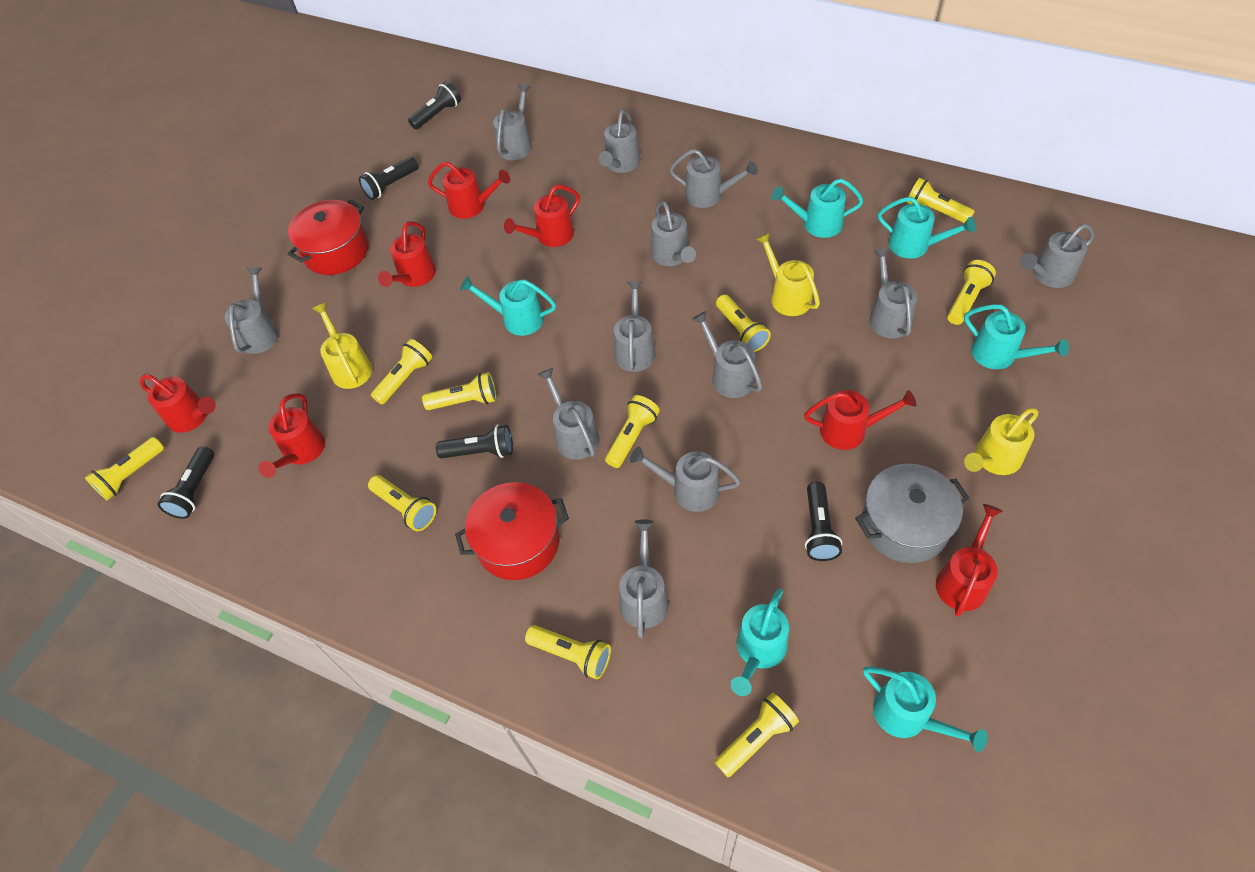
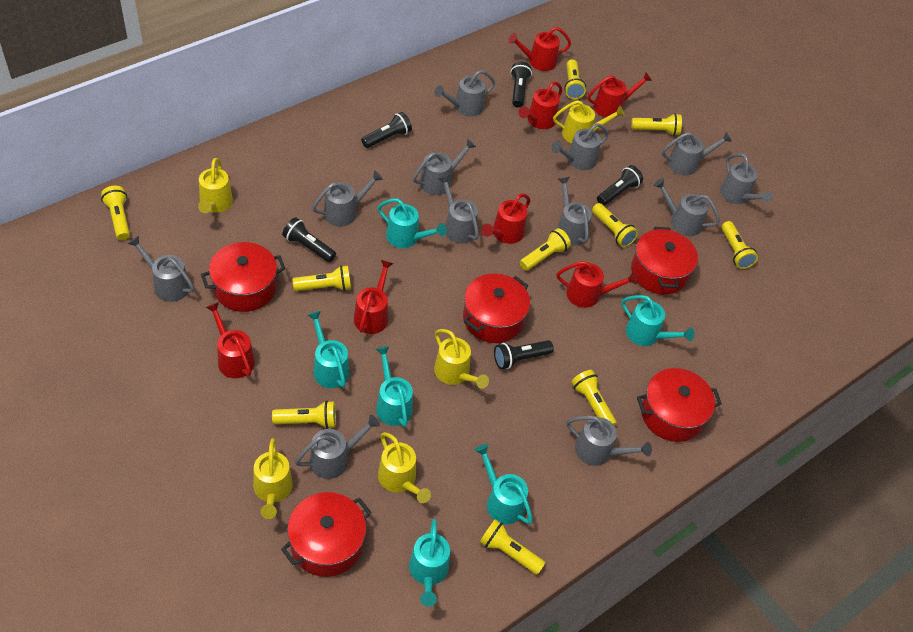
grey pot: [855,464,969,563] = 1 -> none = 0
red pot: [287,200,369,275] [455,482,569,580] = 2 -> [201,242,285,312] [281,492,372,577] [463,274,530,343] [631,227,698,295] [637,368,722,442] = 5
yellow watering can: [312,302,372,389] [755,232,820,316] [964,408,1038,475] = 3 -> [198,158,233,213] [253,438,293,519] [378,432,431,503] [434,329,489,389] [553,100,625,144] = 5

